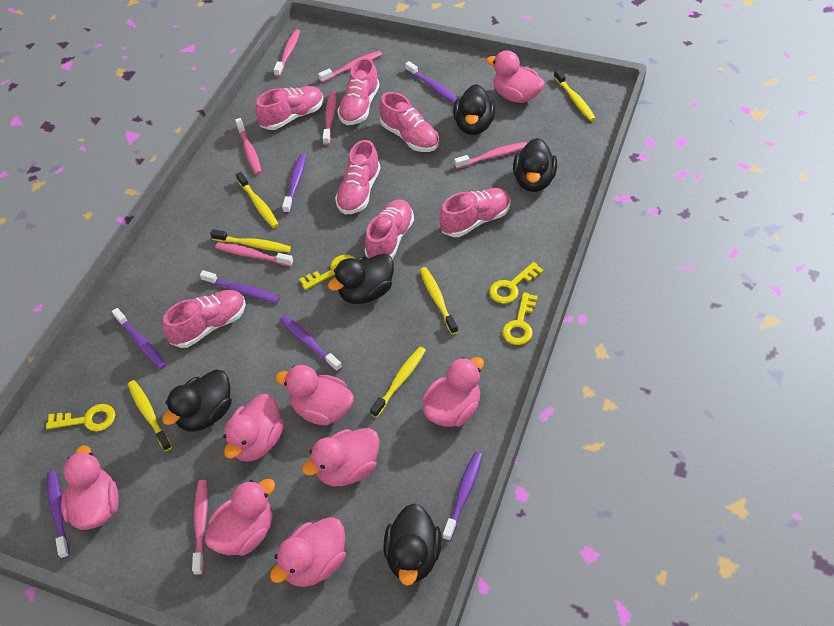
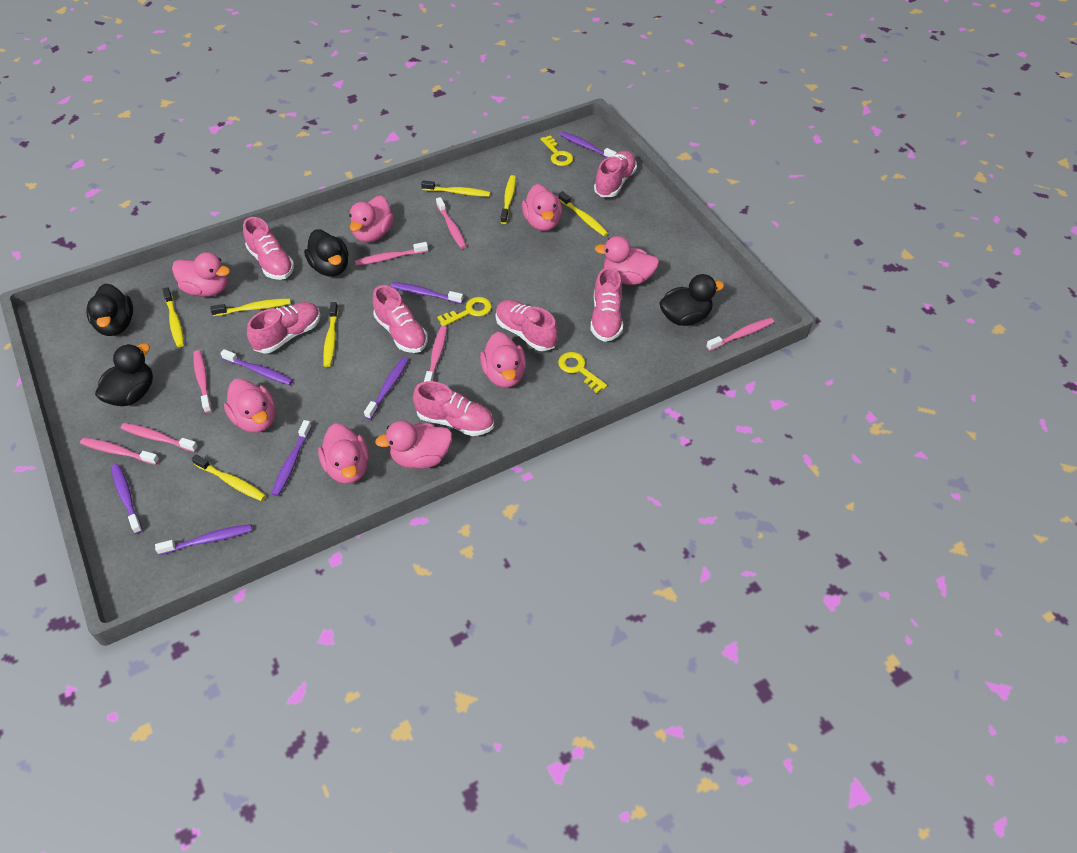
black duck: [162,370,232,431] [328,254,394,304] [384,503,441,586] [453,84,495,135] [513,138,557,192] = 5 -> [86,284,133,336] [95,343,153,406] [304,229,348,277] [659,274,724,326] = 4
yellow key: [46,404,115,431] [299,255,356,290] [489,262,544,304] [502,293,538,345] = 4 -> [437,297,492,326] [540,135,573,166] [558,352,607,393] = 3
yellow toothbrush: [128,380,172,451] [210,229,291,252] [236,172,279,228] [370,347,426,418] [420,267,458,334] [554,69,596,121] = 6 -> [162,287,184,347] [192,455,266,501] [210,298,291,316] [323,302,338,367] [421,180,490,197] [501,175,516,224] [559,191,608,236] = 7

